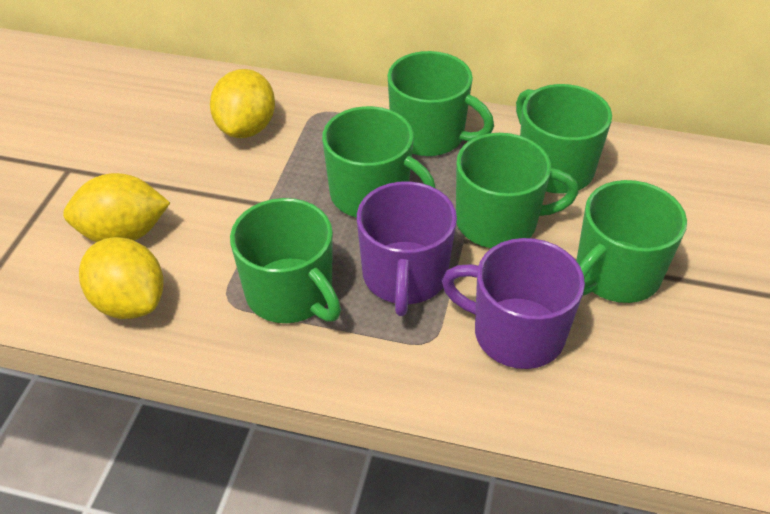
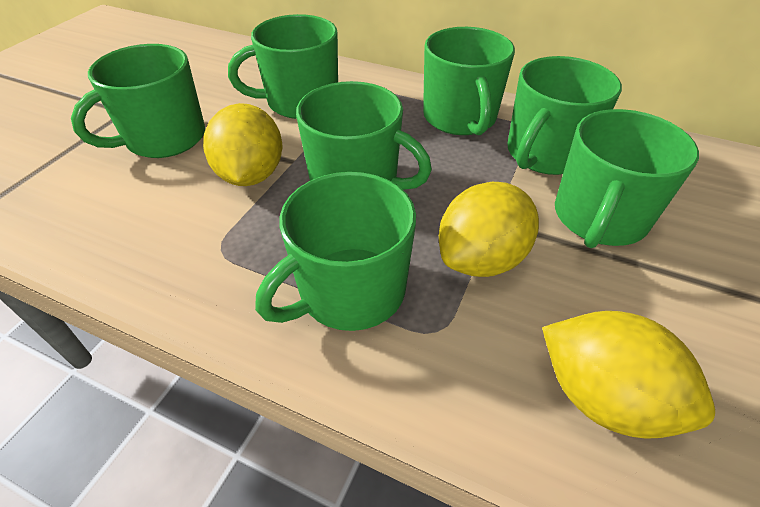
green mug: [230,198,341,323] [322,106,436,218] [387,51,494,156] [456,133,578,248] [516,84,612,194] [576,180,687,303] = 6 -> [71,44,205,158] [228,14,338,119] [255,172,416,331] [296,81,432,190] [423,27,515,135] [507,56,622,175] [555,109,699,248] = 7
purple mug: [357,181,457,316] [442,238,585,369] = 2 -> none = 0

